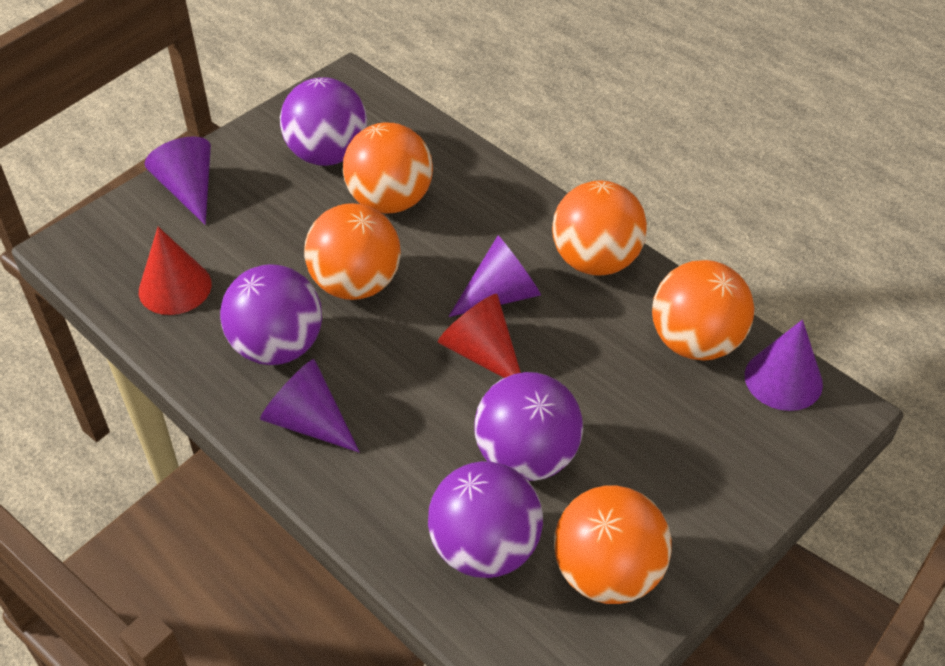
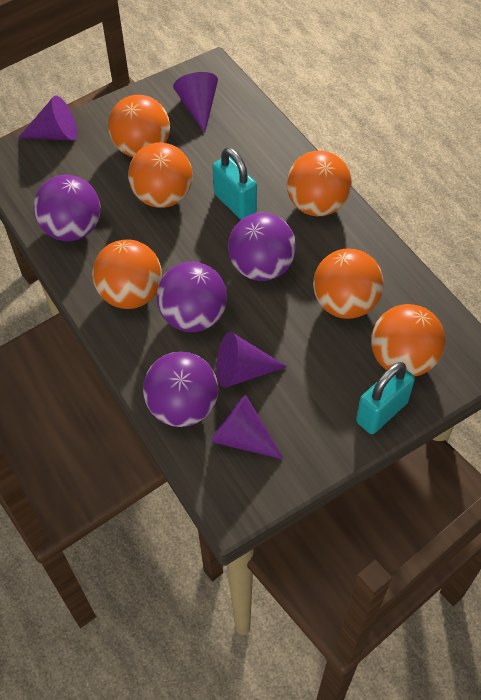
orange ball: [304,203,401,300] [343,123,433,214] [552,181,647,276] [554,486,671,604] [652,260,754,361] = 5 -> [92,239,162,309] [108,95,170,157] [128,143,193,208] [287,151,352,216] [313,249,384,319] [371,304,445,376] = 6
red cone: [139,227,212,315] [438,294,521,378] = 2 -> none = 0
turquoise padlock: none = 0 -> [212,148,257,220] [356,362,415,434] = 2

